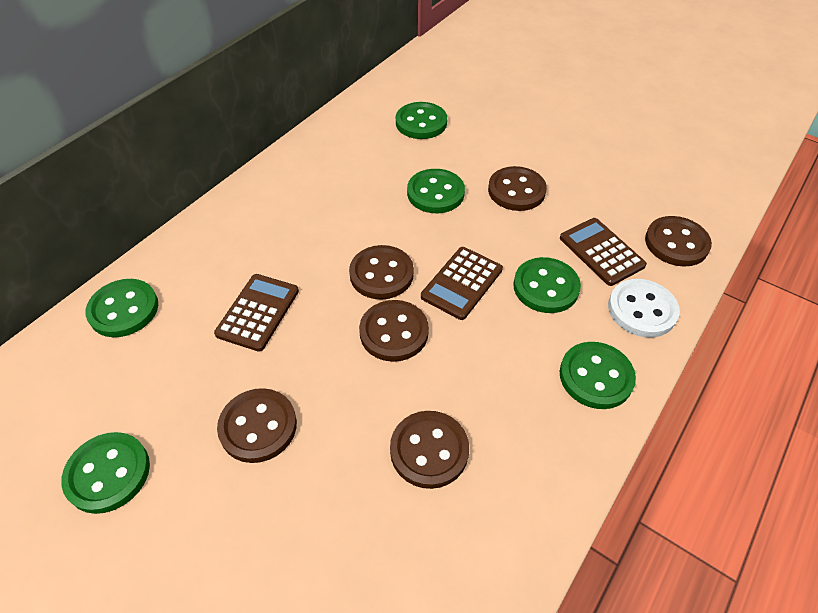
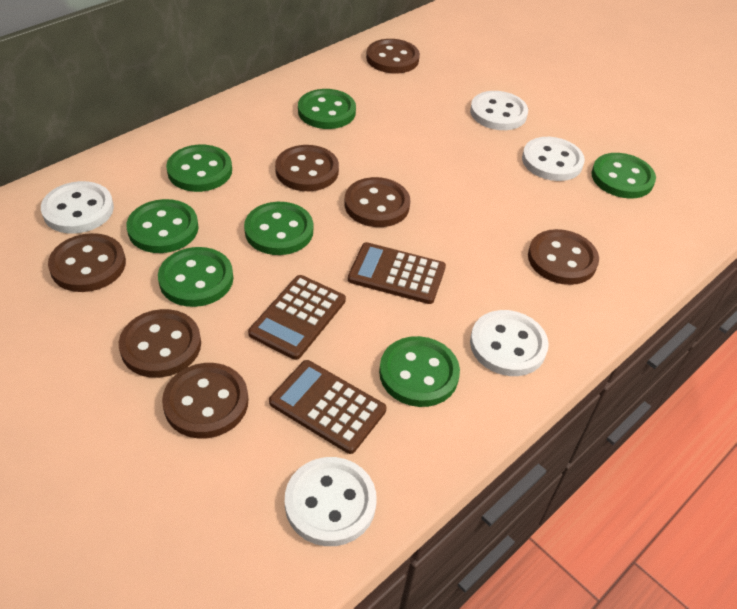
brown button: [217,388,297,463] [349,245,414,300] [359,300,429,362] [390,411,469,489] [488,166,547,211] [645,216,712,267] = 6 -> [48,233,126,292] [119,309,201,378] [162,363,248,438] [275,145,339,191] [344,177,410,227] [366,39,420,73] [528,229,599,285] = 7
green button: [61,432,150,514] [85,279,158,337] [396,102,447,139] [407,169,465,213] [513,257,581,313] [560,342,636,409] = 6 -> [126,199,199,253] [158,247,233,307] [166,145,232,192] [244,202,313,255] [298,89,356,129] [379,336,460,407] [591,153,656,199] = 7
white button: [608,279,680,337] = 1 -> [41,181,114,233] [285,457,377,546] [470,91,528,130] [470,310,549,376] [522,137,585,181] = 5

